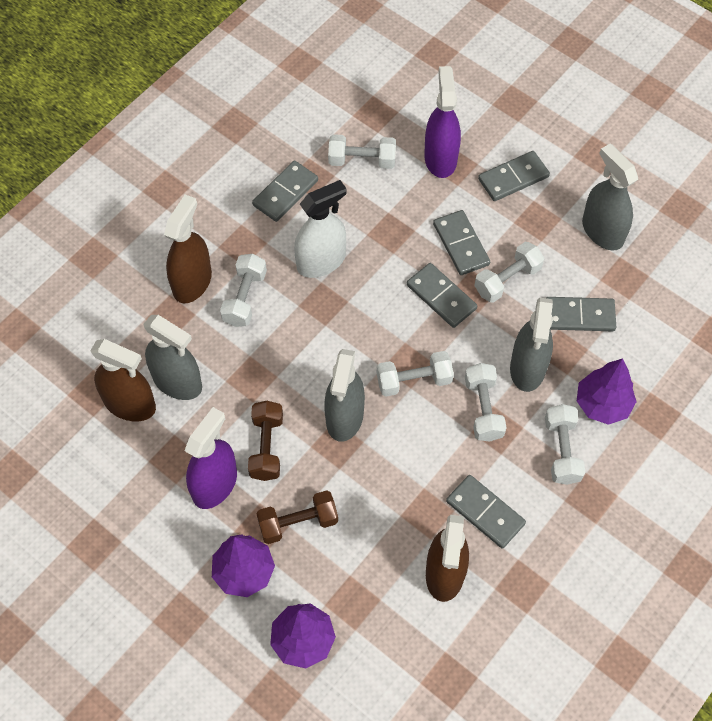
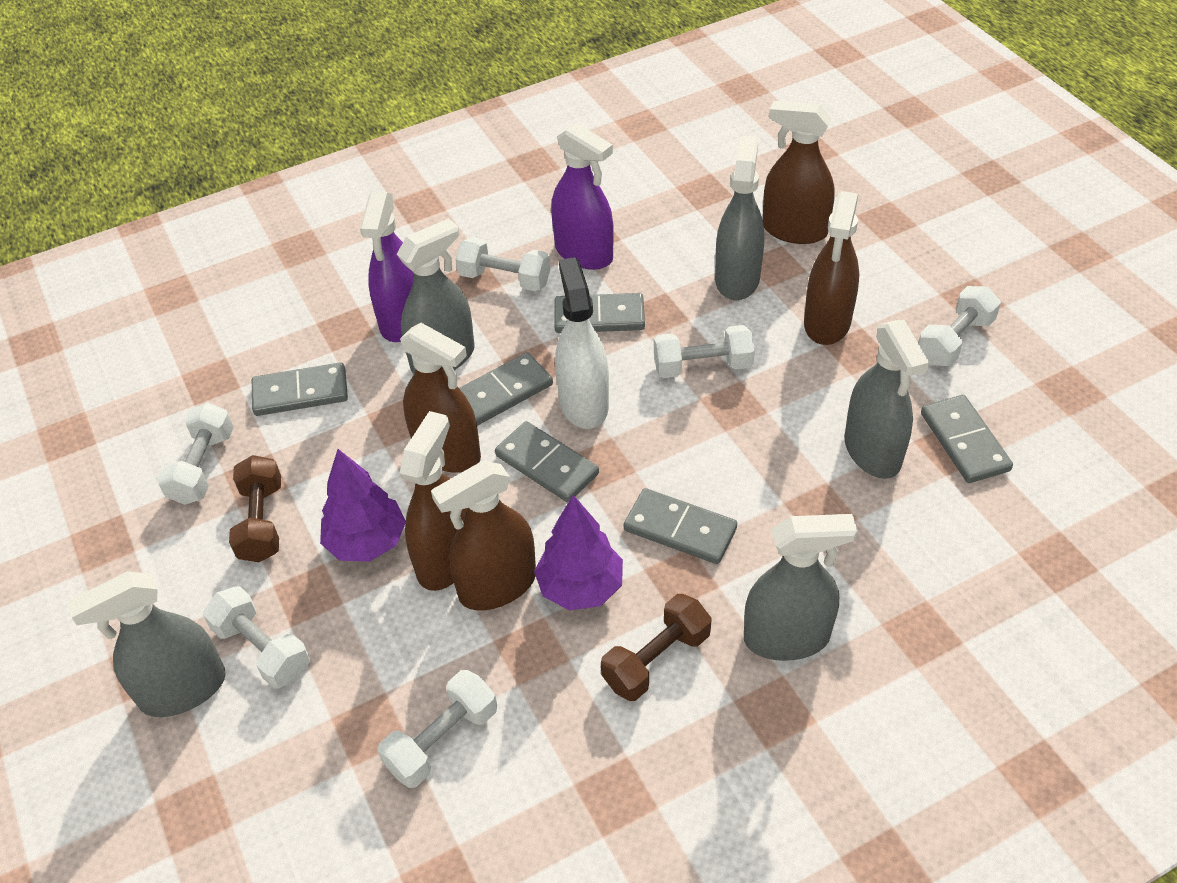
brown spray bottle: [90,339,156,421] [164,195,212,303] [426,515,469,602] = 3 -> [400,323,481,473] [400,411,468,591] [431,461,536,610] [763,101,835,244] [804,191,859,345] = 5
grey spray bottle: [143,315,202,400] [324,349,365,442] [510,298,553,392] [582,144,638,251] = 4 -> [67,571,226,717] [397,218,475,374] [715,135,764,300] [744,514,857,661] [844,320,929,479] = 5
purple tree: [212,534,275,597] [270,603,336,669] [577,358,637,425] = 3 -> [320,449,406,562] [534,495,623,611] = 2

